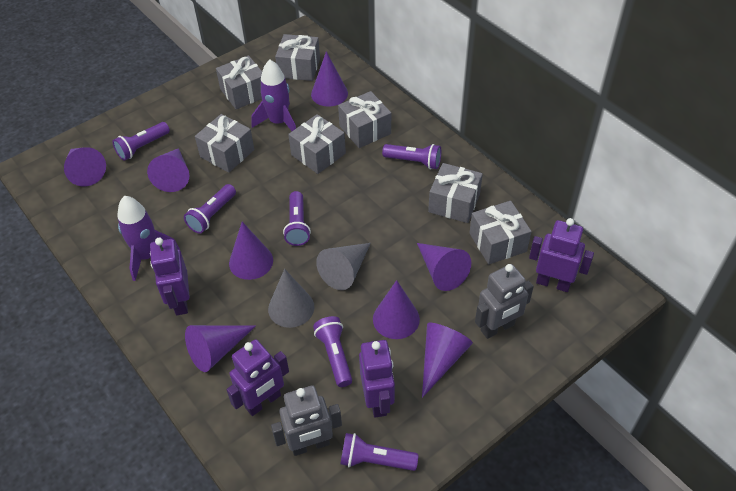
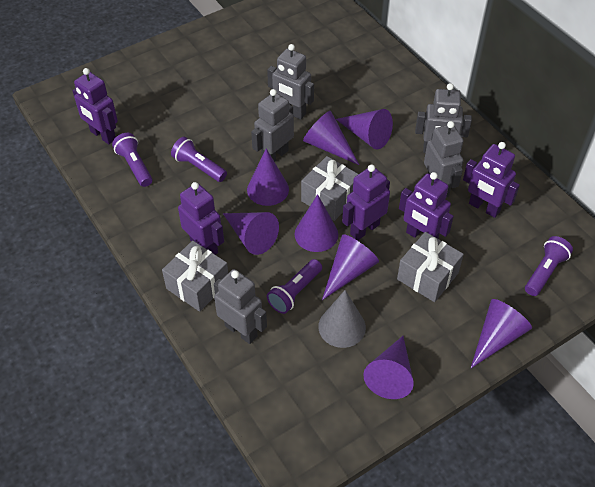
grey cone: [268,269,314,328] [316,243,371,290] = 2 -> [318,290,366,348] = 1
grey gift: [195,114,254,173] [216,55,262,109] [275,34,320,81] [288,114,346,174] [338,91,391,148] [428,163,483,223] [469,201,532,264] = 7 -> [162,241,228,312] [301,156,358,221] [397,232,464,302] = 3
grey robot: [271,386,342,456] [475,264,534,339] = 2 -> [214,269,267,344] [251,89,294,162] [267,44,314,119] [415,83,472,153] [424,121,463,197] = 5
purple flashlight: [113,122,170,161] [184,184,236,234] [283,191,311,246] [313,316,352,387] [341,433,418,471] [382,144,441,169] = 6 -> [112,133,152,187] [171,137,227,182] [267,259,322,314] [525,236,573,296] = 4
purple robot: [150,237,190,315] [226,339,289,416] [359,340,395,418] [529,218,594,292] = 4 -> [72,68,118,144] [178,182,224,255] [342,164,390,241] [399,172,454,239] [463,142,520,218] = 5
purple rocket: [118,196,180,281] [252,60,296,131] = 2 -> none = 0

